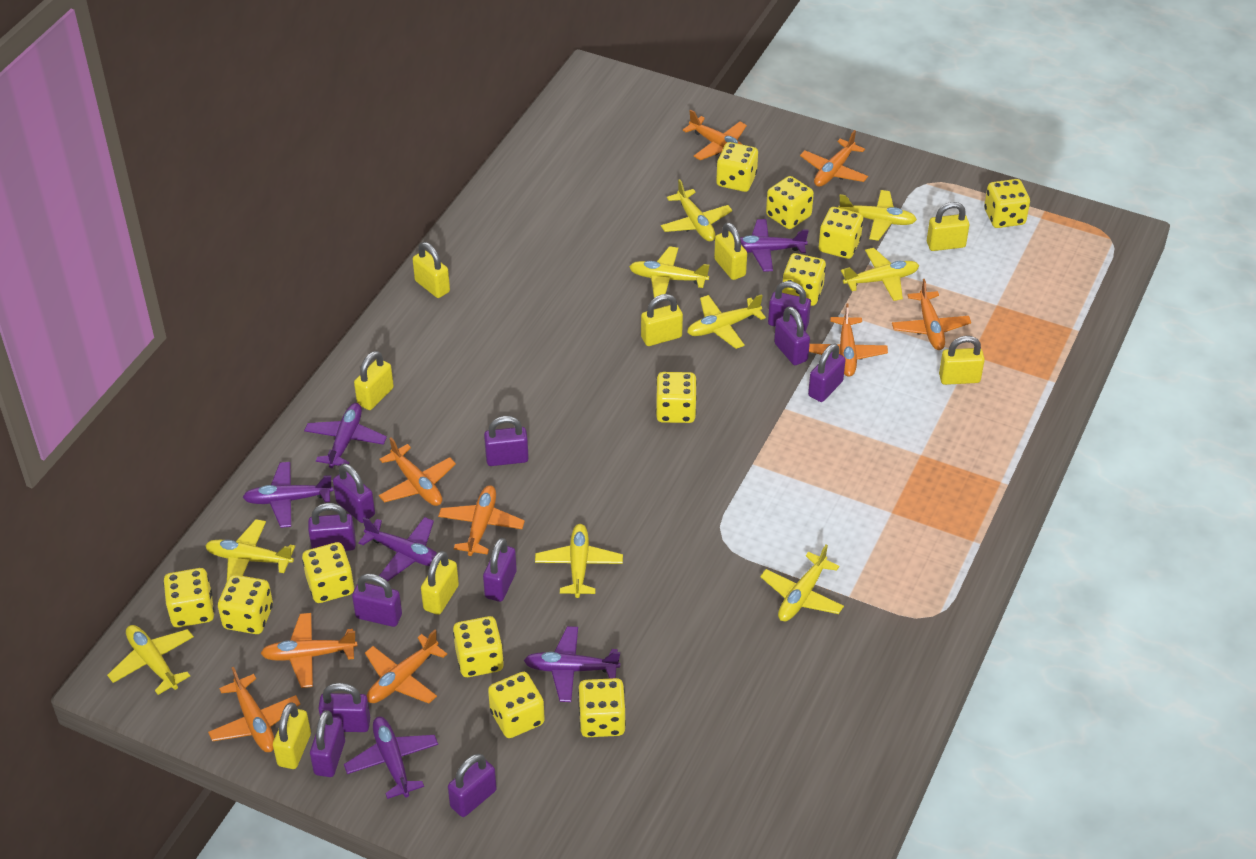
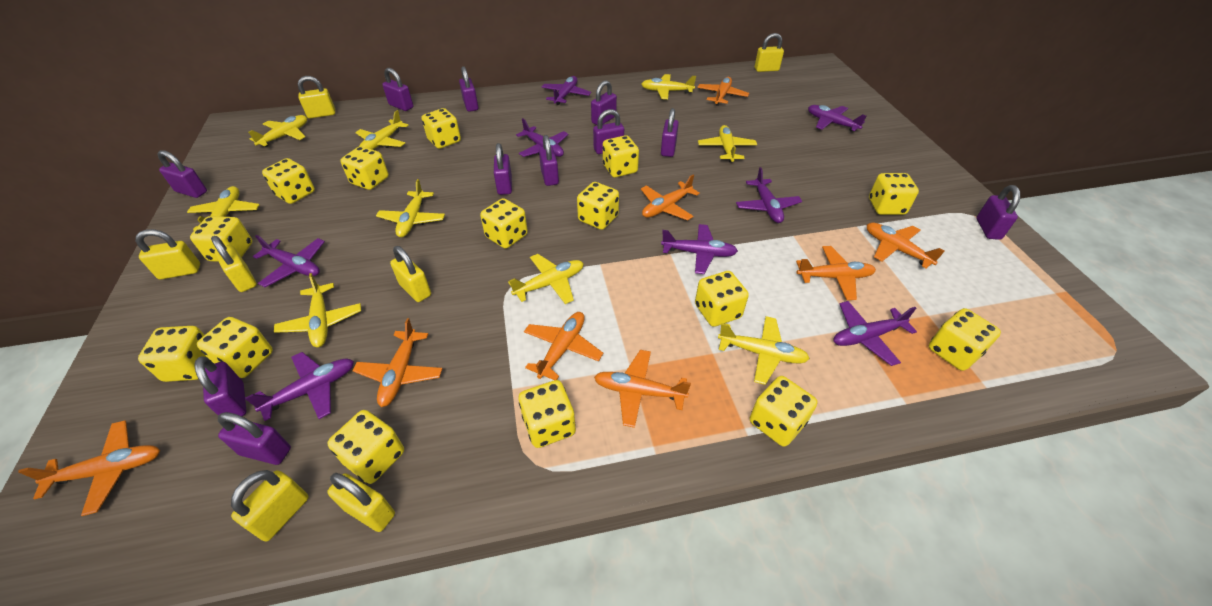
orange plane: [208,667,300,752] [261,613,357,688] [365,630,447,704] [379,437,456,506] [438,485,525,556] [683,110,747,160] [800,130,868,187] [809,303,888,377] [892,279,971,350] = 9 -> [18,420,160,516] [352,318,443,407] [524,312,603,380] [594,350,691,428] [641,175,700,221] [697,77,749,106] [796,246,876,300] [867,223,944,268] = 8
purple plane: [243,462,333,528] [304,403,387,468] [344,717,438,799] [358,517,437,582] [524,626,620,702] [740,219,809,272] = 6 -> [245,352,354,421] [253,235,325,287] [516,118,568,157] [541,76,591,105] [661,224,738,274] [736,167,802,223] [808,105,866,132] [834,301,917,366] = 8
yellow dice: [164,568,214,627] [218,575,273,634] [302,542,354,603] [453,616,504,677] [488,672,545,738] [578,678,626,737] [656,372,697,423] [716,142,758,192] [766,176,814,229] [782,253,826,306] [819,207,863,259] [984,179,1030,228] = 12 -> [138,326,206,382] [190,216,253,262] [197,317,273,378] [262,158,315,204] [327,410,404,484] [340,146,389,190] [422,108,461,149] [480,198,528,248] [519,380,576,448] [577,182,619,230] [603,135,639,177] [695,271,749,327] [750,376,817,447] [869,173,919,215] [929,308,1001,371] = 15
yellow padlock: [273,702,311,769] [354,351,394,410] [413,242,450,298] [421,551,459,615] [641,294,683,346] [714,222,747,280] [927,202,969,251] [939,336,985,385] = 8 -> [135,229,200,280] [211,236,257,292] [231,470,309,542] [298,76,335,118] [328,473,395,532] [390,246,431,302] [755,33,784,72] = 7

